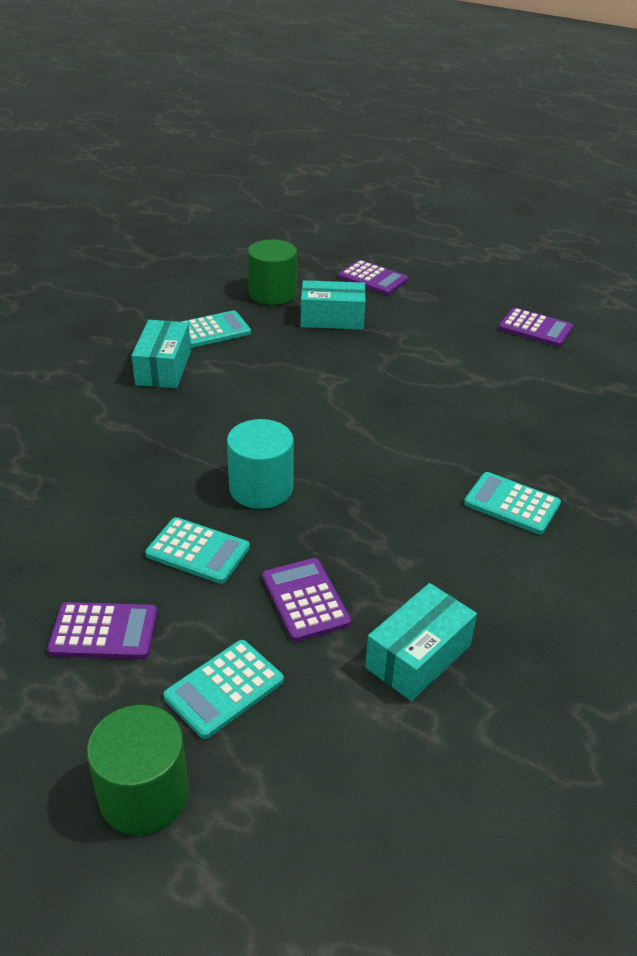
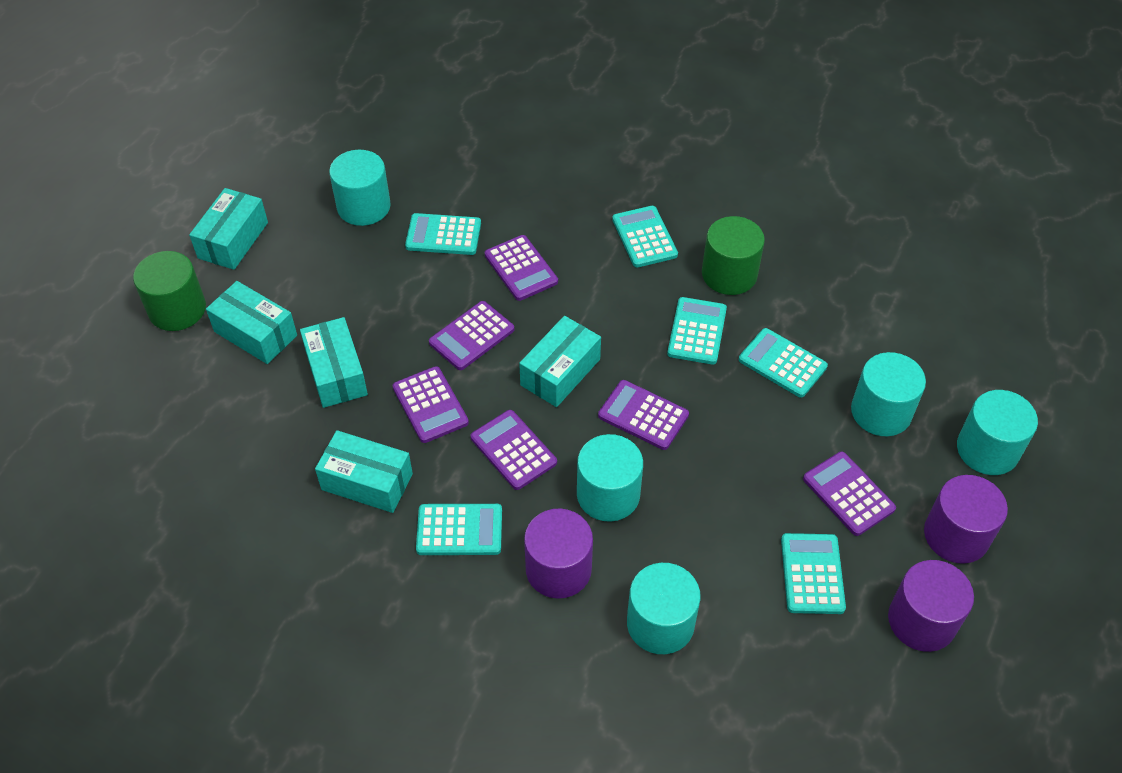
purple calculator: [47,602,158,659] [262,558,351,642] [339,260,408,295] [498,308,573,347] = 4 -> [393,366,469,443] [429,301,514,370] [471,410,557,490] [485,235,558,301] [598,380,689,450] [803,452,896,536] = 6
purple cylinder: none = 0 -> [524,509,593,599] [888,560,974,652] [924,475,1008,564] = 3
turquoise box: [131,320,191,388] [301,280,366,330] [365,583,477,701] = 3 -> [189,188,268,270] [206,281,297,364] [300,317,368,408] [315,430,413,513] [519,316,601,407] = 5
turquoise calculator: [145,517,250,584] [163,640,284,739] [181,310,251,348] [464,472,561,534] = 4 -> [405,213,481,255] [416,504,502,555] [612,206,678,268] [667,297,727,365] [739,328,828,398] [781,533,846,614] = 6
turquoise cylinder: [227,419,294,509] = 1 -> [329,150,391,226] [577,434,643,522] [627,563,701,654] [851,352,926,436] [957,390,1038,475] = 5

